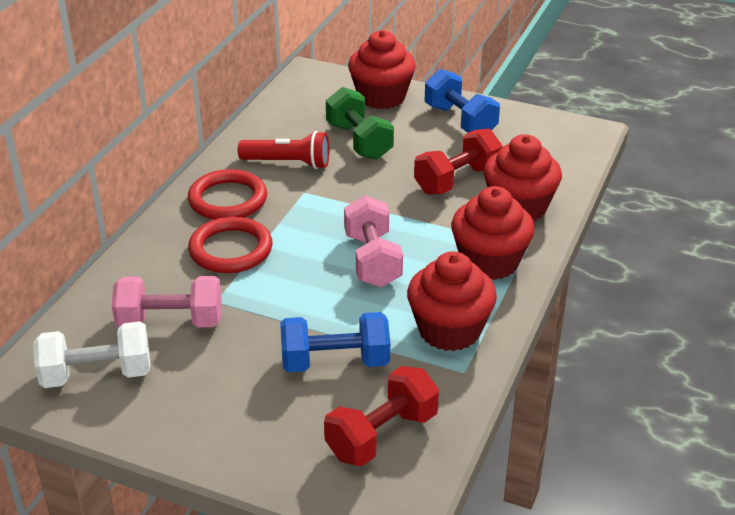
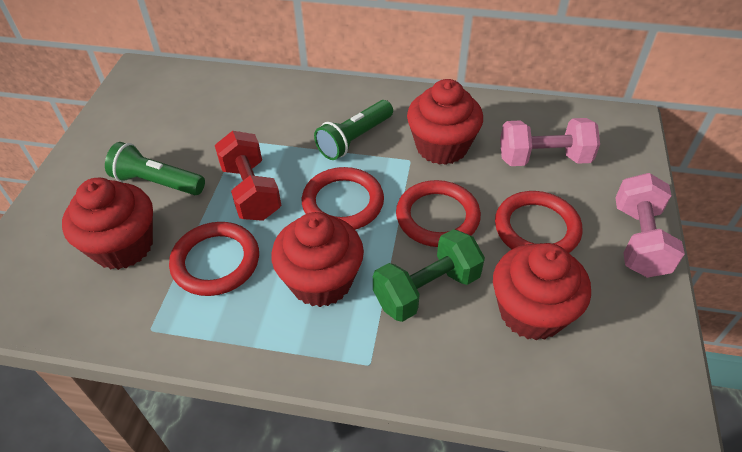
blue dumbbell: [280,312,390,372] [425,69,500,133] = 2 -> none = 0
green flashlight: none = 0 -> [105,142,205,195] [314,100,393,160] = 2
red dumbbell: [324,366,439,466] [414,129,503,195] = 2 -> [215,131,282,221] = 1
red flashlight: [238,131,329,169] = 1 -> none = 0
red ring: [188,169,267,220] [188,216,273,273] = 2 -> [169,222,259,296] [302,167,384,230] [396,180,481,247] [495,191,583,253] = 4
white dumbbell: [33,321,150,388] = 1 -> none = 0

